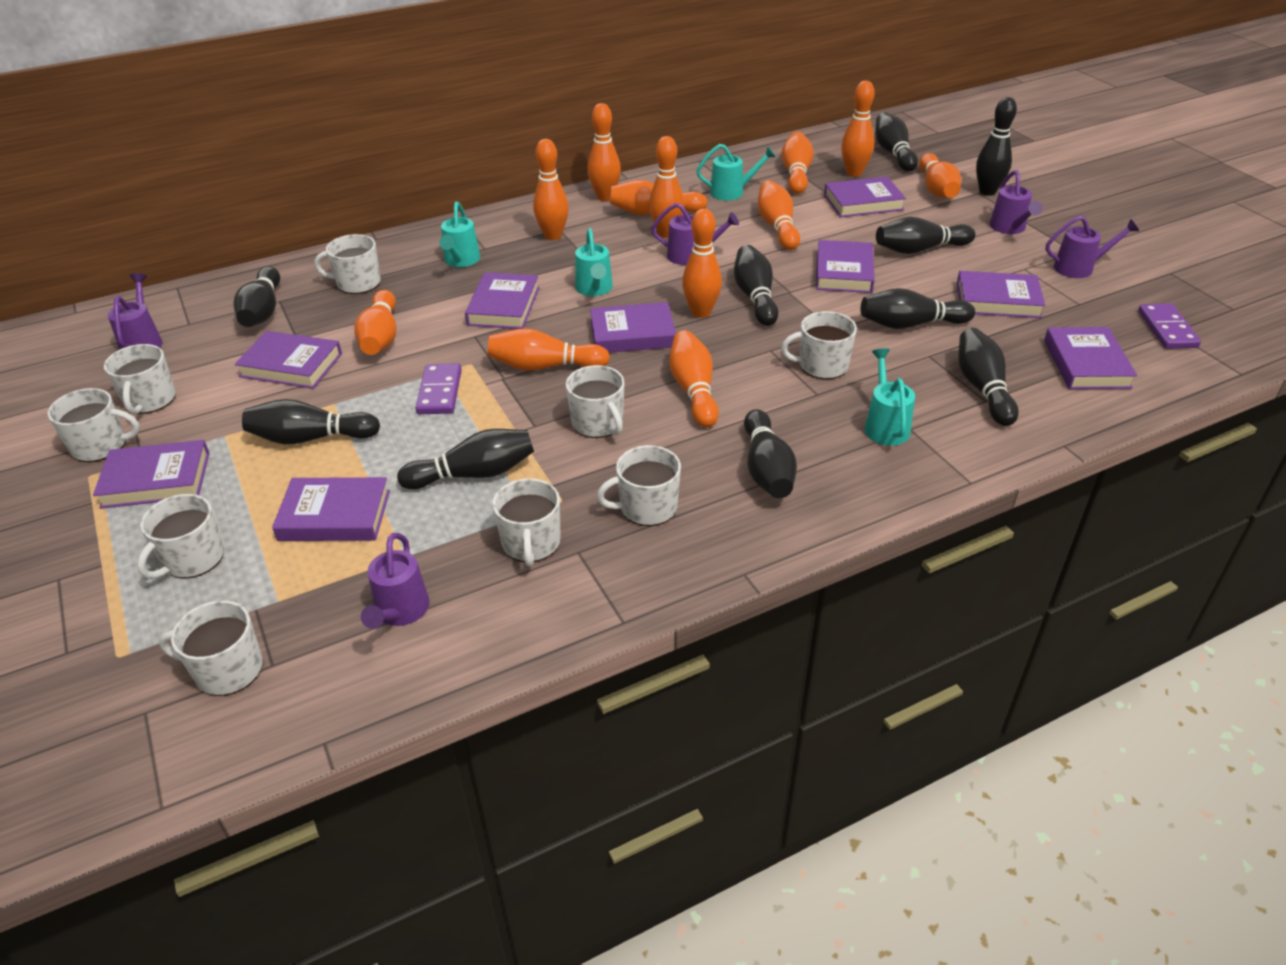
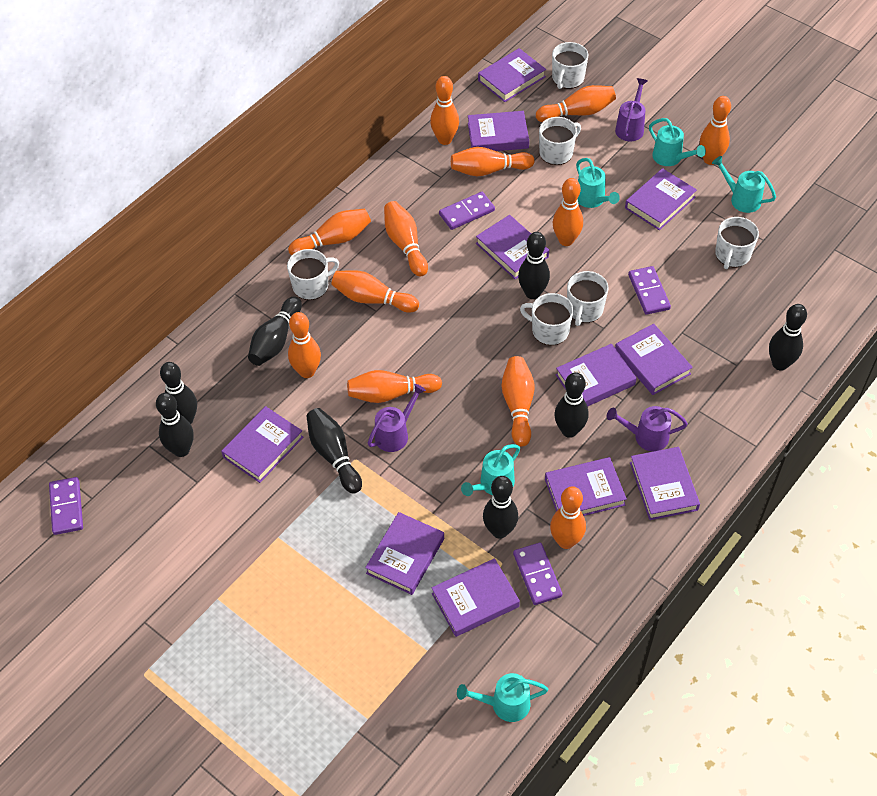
black bowling pin: [233,266,280,327] [242,399,380,444] [397,429,534,489] [734,245,778,326] [744,409,797,498] [861,288,975,329] [875,112,918,171] [876,217,975,254] [958,328,1019,426] [976,97,1017,196] = 10 -> [156,393,194,457] [160,362,197,424] [248,296,302,366] [306,408,362,494] [483,476,518,539] [518,232,550,299] [555,372,588,438] [769,304,807,371] = 8
purple book: [93,440,210,509] [235,331,342,389] [272,477,390,541] [465,272,539,329] [590,302,676,353] [816,240,875,293] [824,177,906,217] [957,271,1045,318] [1044,327,1137,389] = 9 -> [221,406,303,483] [365,512,444,595] [432,558,520,637] [468,111,529,151] [476,215,549,279] [478,48,546,102] [545,457,627,516] [556,344,637,407] [615,324,693,395] [625,168,697,230] [630,447,700,520] = 11
purple domino: [416,363,462,414] [1138,303,1201,349] = 2 -> [49,477,83,535] [439,192,495,230] [513,543,562,605] [628,266,671,315] = 4
purple watering can: [108,273,163,350] [361,533,430,629] [651,203,739,265] [990,170,1043,234] [1045,216,1139,278] = 5 -> [368,384,426,452] [607,406,688,452] [615,78,647,141] = 3
turquoise watering can: [439,202,480,267] [575,228,613,296] [696,144,776,201] [865,348,915,445] = 4 -> [457,673,548,722] [461,444,520,496] [576,158,620,208] [649,118,706,166] [712,156,776,213] = 5
white mug: [47,388,140,462] [104,344,176,415] [137,494,224,579] [159,600,263,696] [314,234,381,294] [492,478,560,567] [566,365,625,438] [597,445,681,526] [781,311,857,379] = 9 -> [287,249,339,300] [520,293,573,345] [539,117,581,165] [552,42,588,89] [567,271,609,326] [715,217,759,269] = 6

